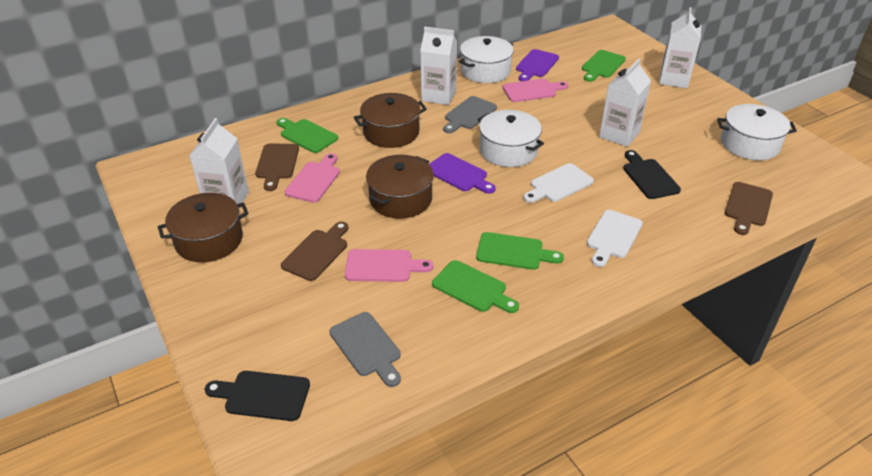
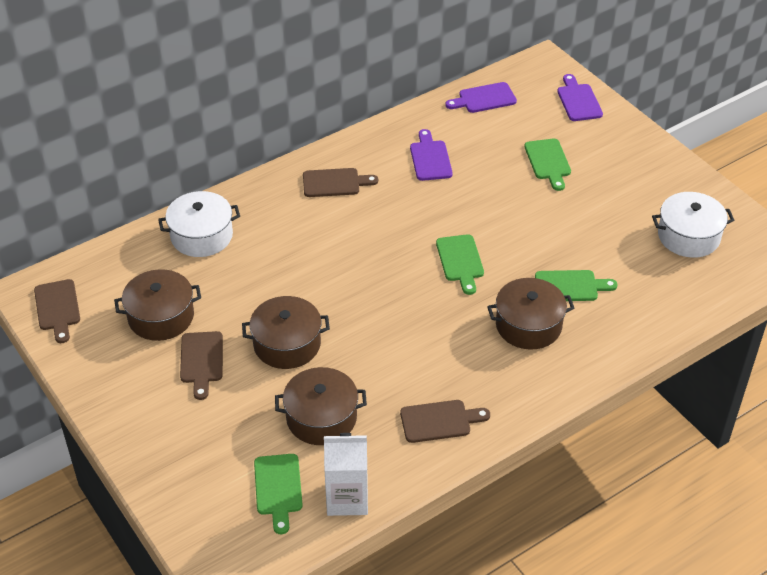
black cutting board: [204,371,310,421] [623,150,681,199] = 2 -> none = 0
brown cutting board: [255,144,299,191] [281,222,348,281] [725,182,773,235] = 3 -> [34,279,80,343] [180,331,223,400] [303,168,378,197] [400,400,490,443] = 4
brown pot: [158,193,249,262] [354,93,427,148] [366,155,434,219] = 3 -> [114,269,201,341] [242,296,330,369] [275,367,367,445] [487,278,575,350] = 4
grey cutting board: [329,312,401,387] [443,96,497,133] = 2 -> none = 0
pink cutting board: [284,153,340,203] [345,249,433,282] [502,79,568,102] = 3 -> none = 0
purple cutting board: [429,153,496,194] [516,49,559,81] = 2 -> [410,129,453,181] [445,82,517,113] [557,74,603,121] = 3
white carton: [189,118,249,209] [420,27,457,105] [599,59,651,147] [659,7,701,88] = 4 -> [324,433,368,516] = 1
white cutting board: [523,163,594,203] [587,210,643,267] = 2 -> none = 0
white pot: [459,36,514,83] [478,110,544,167] [717,104,797,160] = 3 -> [158,191,240,257] [652,192,735,258] = 2

